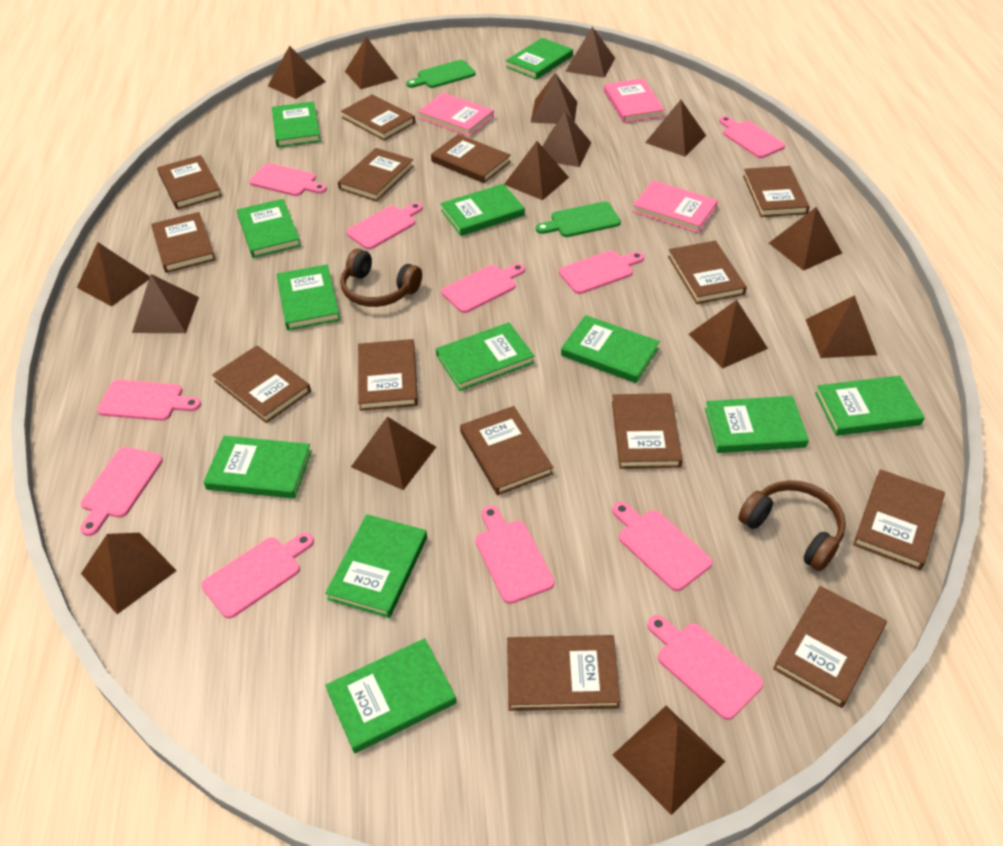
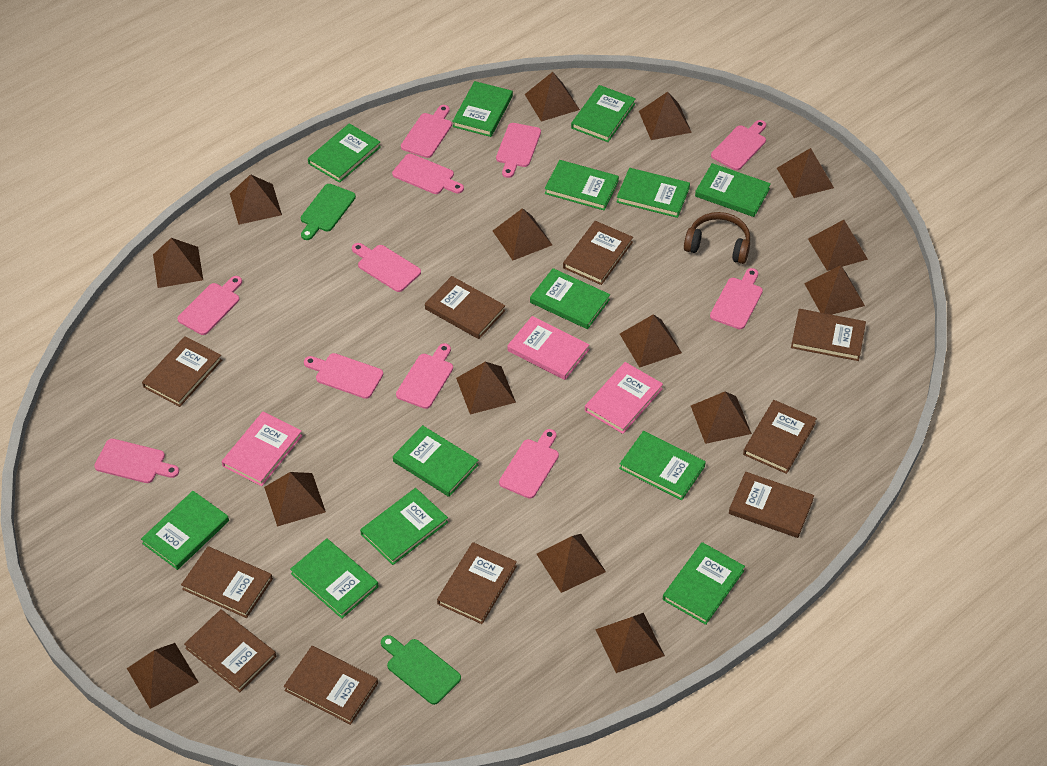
brown book: [151,212,216,273] [157,155,222,210] [212,345,311,423] [338,148,414,202] [341,94,415,141] [358,339,418,411] [431,134,511,183] [460,406,553,495] [507,635,621,711] [612,393,683,469] [668,241,747,304] [743,166,810,217] [773,586,887,708] [853,469,945,570] = 14 -> [142,336,222,407] [181,546,273,618] [184,609,276,692] [284,646,378,725] [425,276,505,339] [437,542,517,624] [563,221,633,285] [729,472,814,538] [743,400,817,474] [791,309,866,361] = 10
brown headphones: [340,249,422,307] [738,480,846,571] = 2 -> [684,212,750,264] = 1
green book: [203,436,312,499] [237,199,301,258] [272,101,321,147] [277,264,340,330] [325,514,427,618] [325,638,457,753] [436,323,534,391] [440,184,525,236] [506,38,573,80] [561,315,660,383] [705,396,809,453] [815,375,925,436] = 12 -> [141,491,229,570] [290,538,378,619] [308,123,381,183] [360,488,448,565] [393,425,479,497] [452,81,513,137] [530,268,610,329] [545,160,619,211] [571,85,636,142] [617,168,690,218] [619,431,706,500] [663,542,745,625] [695,163,771,217] = 13

